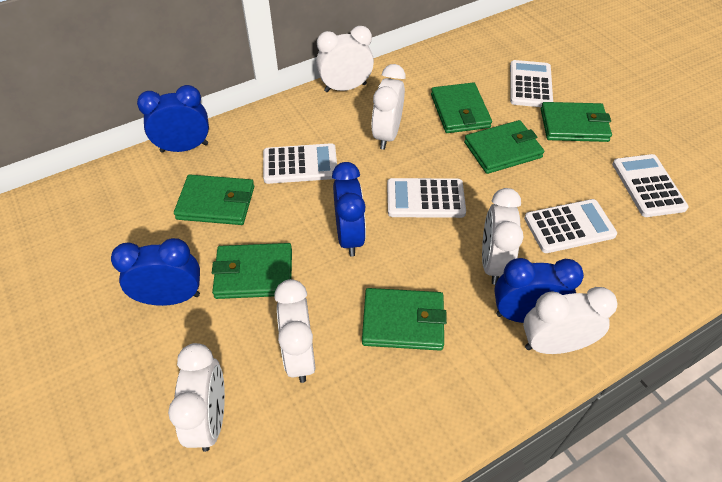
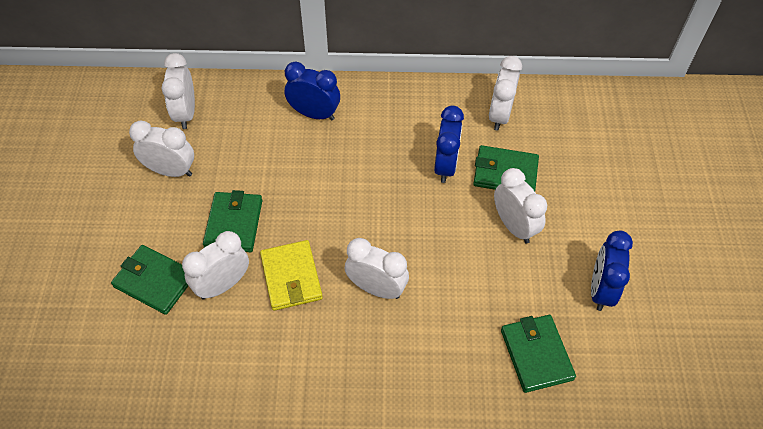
blue clock: [111,238,200,306] [137,85,209,153] [332,162,366,256] [494,258,584,323] = 4 -> [285,62,340,121] [434,106,464,183] [591,231,633,311] = 3
green wallet: [174,174,254,225] [212,243,292,299] [362,288,447,351] [431,82,492,133] [464,120,545,174] [541,102,612,142] = 6 -> [111,245,188,315] [203,190,262,252] [473,145,539,191] [501,315,576,393] = 4
white calculator: [263,143,337,184] [387,178,466,218] [510,60,553,107] [524,199,617,253] [612,154,689,217] = 5 -> none = 0
yellow wallet: none = 0 -> [260,240,323,311] = 1

